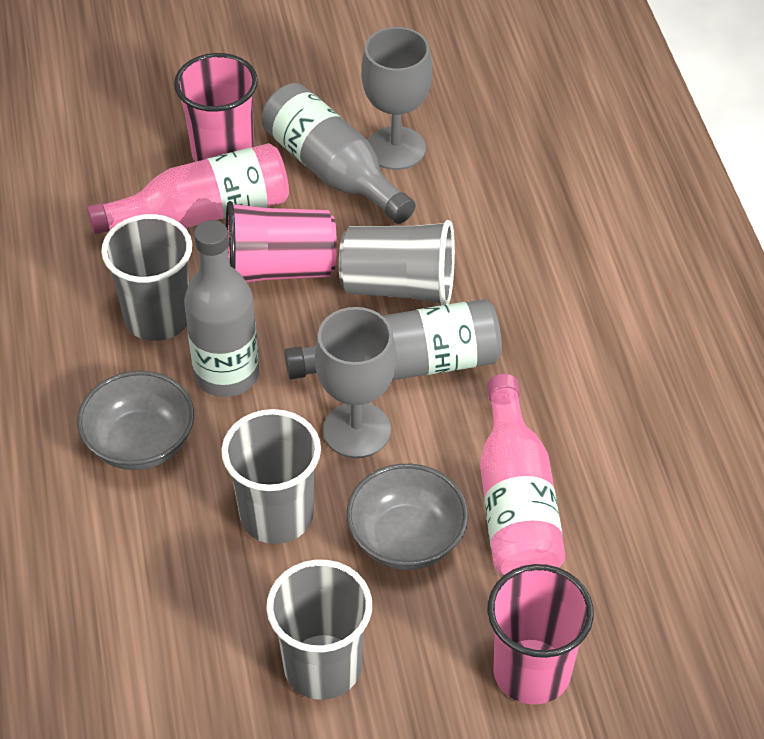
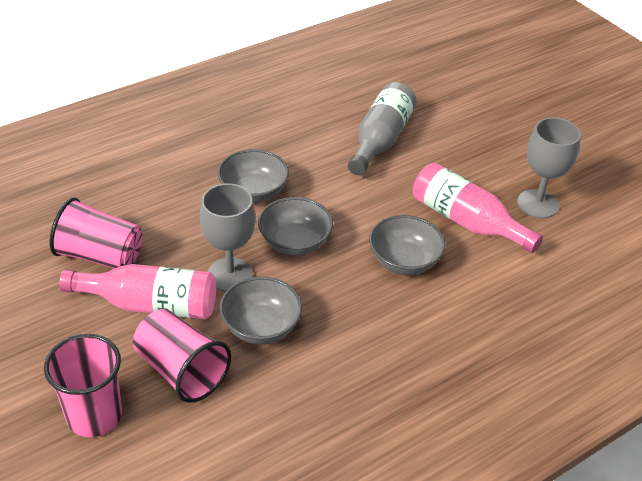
grey bottle: [184,220,259,397] [261,83,415,224] [284,299,502,380] = 3 -> [348,82,417,175] = 1
grey bowl: [77,371,194,470] [347,464,468,570] = 2 -> [217,149,289,203] [220,277,302,344] [258,197,333,256] [369,215,446,275] = 4
grey cup: [101,214,192,341] [221,409,321,544] [266,560,372,700] [339,220,455,305] = 4 -> none = 0

